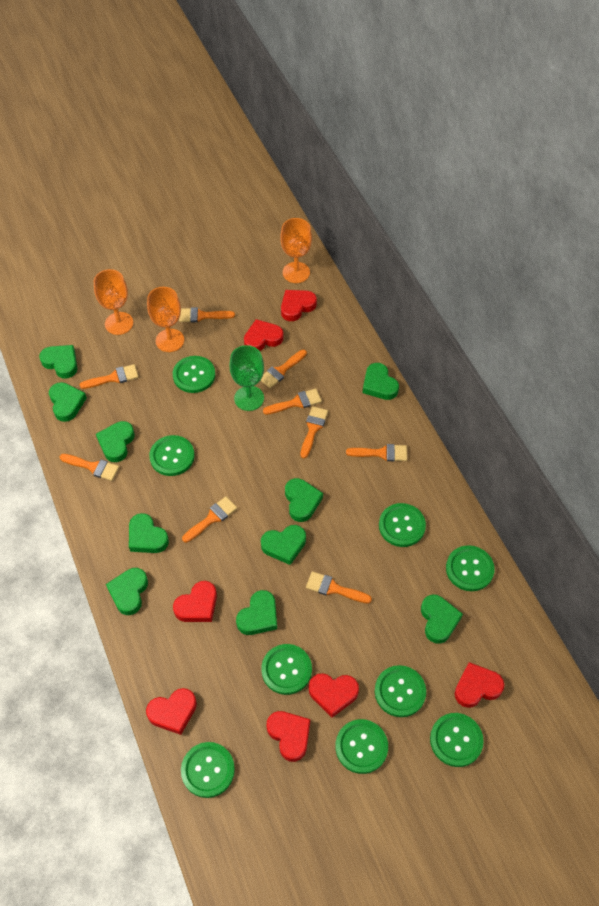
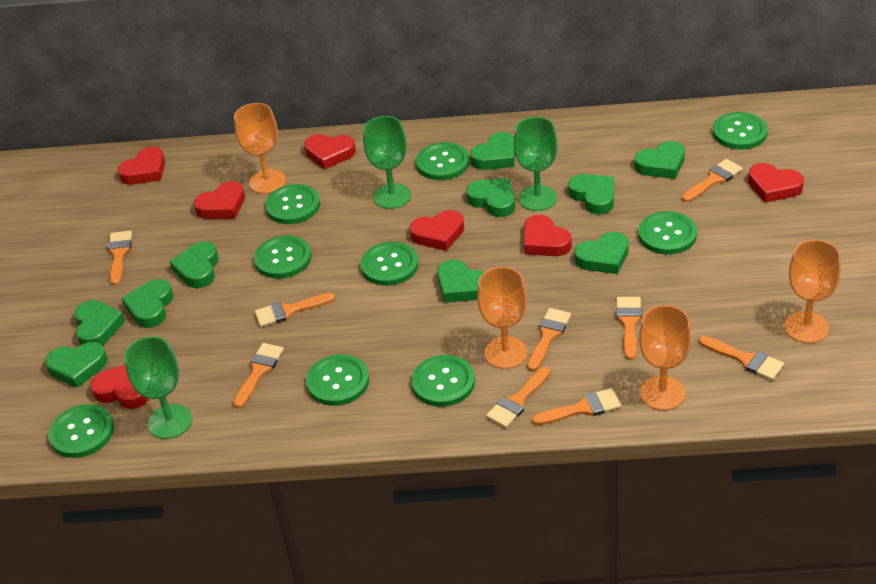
green goblet: [229,345,264,411] = 1 -> [124,337,192,439] [363,116,411,209] [514,117,558,211] = 3
orange goblet: [94,269,133,335] [147,287,184,352] [280,218,312,283] = 3 -> [234,103,286,194] [477,267,528,369] [639,305,692,410] [784,240,841,343] = 4

